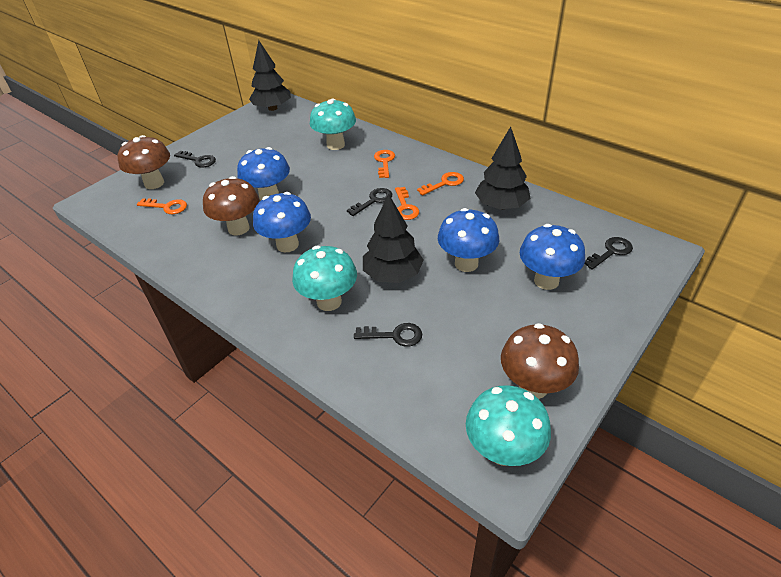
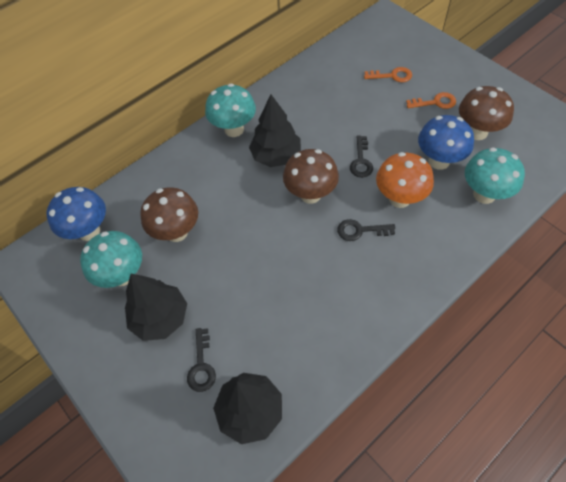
black key: [174,151,216,167] [347,188,392,216] [354,323,422,347] [584,237,633,270] = 4 -> [187,328,216,392] [337,219,395,241] [350,135,373,178] = 3
blue mushroom: [237,147,290,201] [253,192,311,252] [438,208,499,272] [520,224,585,290] = 4 -> [46,187,106,241] [418,115,474,170] = 2
orange key: [137,198,187,214] [374,150,395,178] [395,187,419,220] [417,172,464,196] = 4 -> [364,67,412,82] [406,92,456,109] = 2
orange mushroom: none = 0 -> [376,152,434,208] = 1

